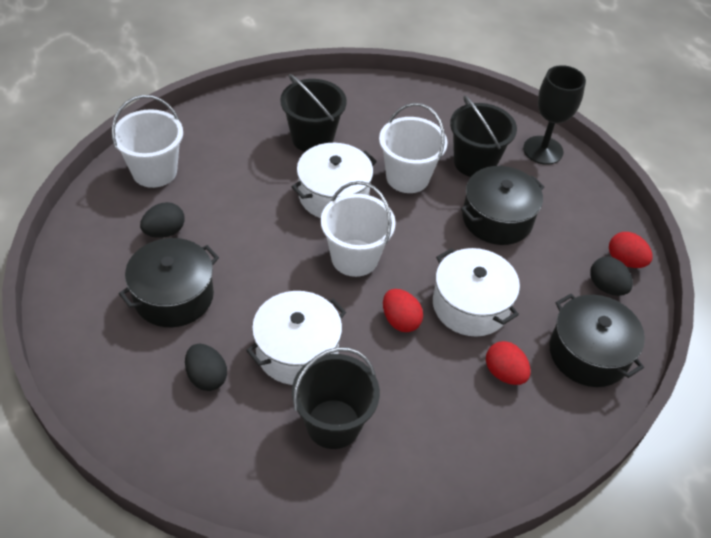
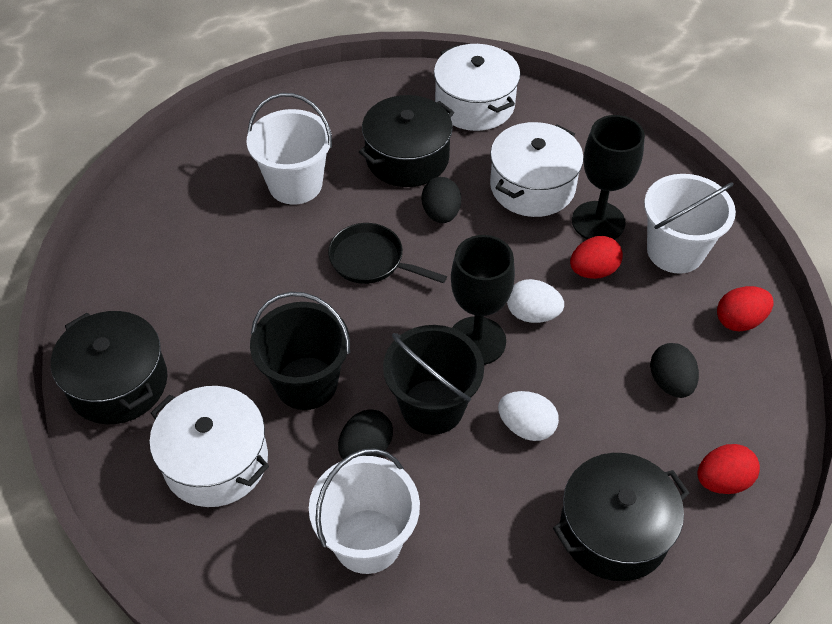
black bucket: [280,74,347,152] [292,347,380,449] [450,96,517,177] = 3 -> [250,292,350,410] [383,325,484,435] = 2
black goblet: [523,65,586,165] = 1 -> [451,235,515,365] [572,115,645,239] = 2
black pan: none = 0 -> [328,223,447,284] = 1
white egg: none = 0 -> [498,391,559,441] [507,279,564,323] = 2

